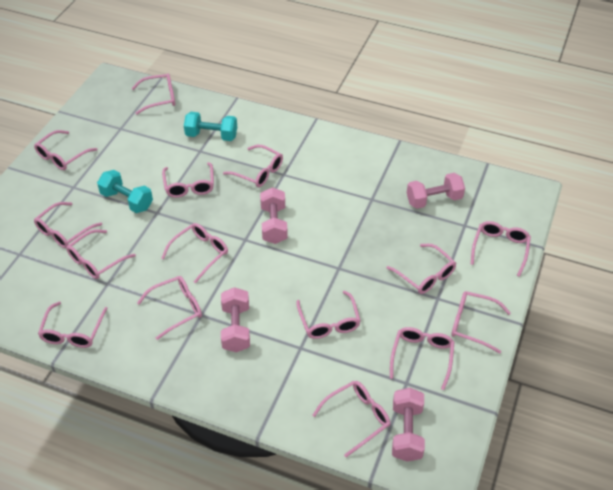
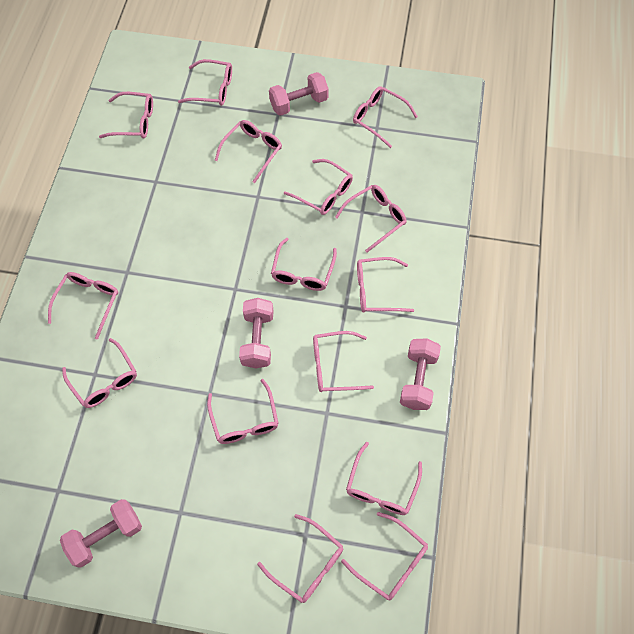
turquoise dumbbell: [97,170,153,213] [184,112,237,141] = 2 -> none = 0

